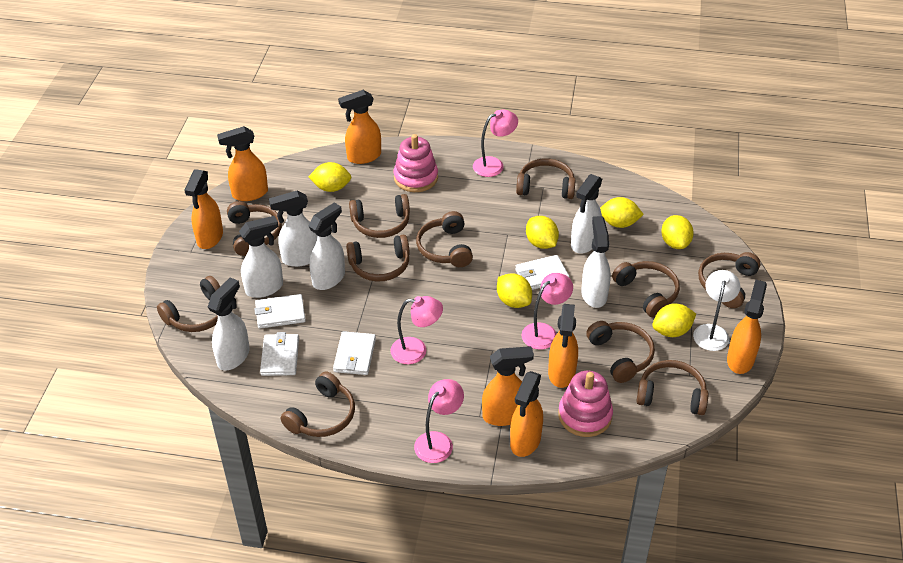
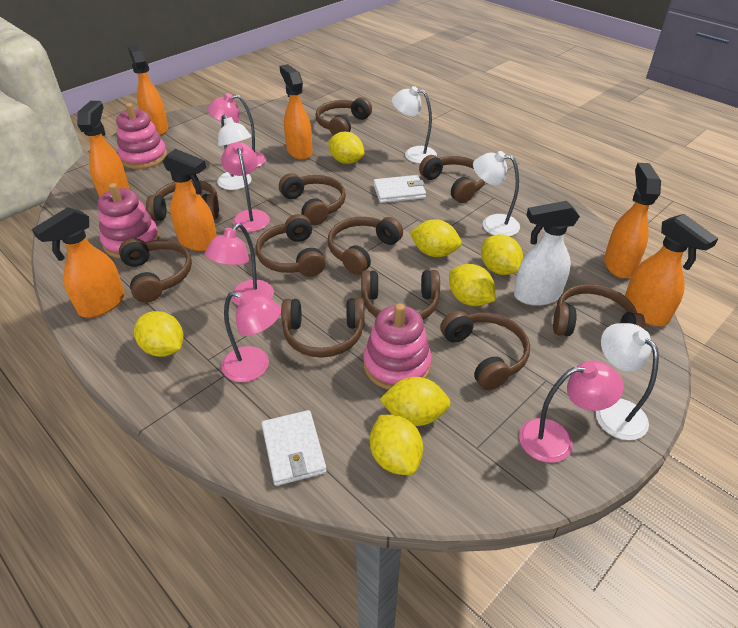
pink lamp: [390,296,443,364] [414,379,464,463] [473,109,518,177] [521,273,573,350] = 4 -> [205,223,274,306] [208,93,266,168] [221,142,270,232] [221,291,281,382] [519,360,624,463] = 5
pink stacking toy: [394,134,438,192] [558,371,613,437] = 2 -> [98,183,160,258] [116,103,167,169] [364,303,432,390] = 3
white lamp: [693,270,740,351] = 1 -> [217,114,252,190] [392,86,437,163] [473,151,520,236] [596,323,659,440] = 4
white spray bottle: [208,277,250,370] [239,216,283,298] [269,191,317,267] [309,202,345,290] [571,174,602,254] [581,216,611,308] = 6 -> [514,201,580,306] = 1
white wallet: [255,294,306,329] [260,332,299,376] [333,331,376,375] [515,255,569,290] = 4 -> [261,410,327,486] [373,175,426,203] = 2
yellow lemon: [309,162,351,192] [497,273,532,308] [526,216,559,249] [600,197,644,228] [652,304,696,337] [661,215,694,249] = 6 -> [134,311,183,357] [328,132,364,164] [370,415,423,475] [380,377,451,426] [409,219,462,257] [449,264,496,306] [481,234,523,275] = 7

